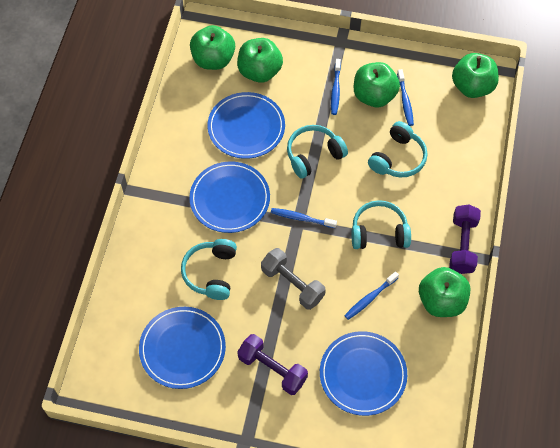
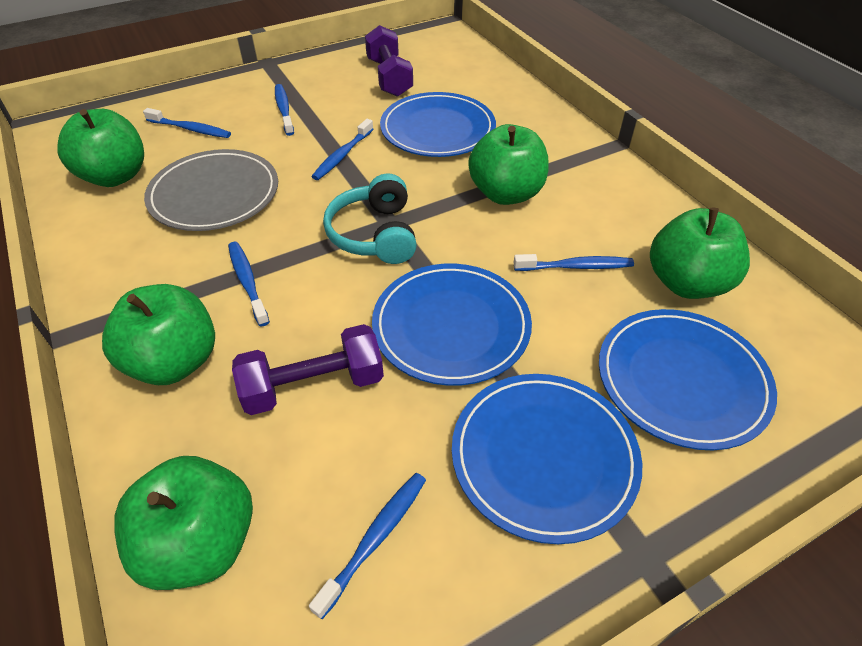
blue toothbrush: [271,208,337,228] [331,59,341,115] [344,271,399,320] [397,69,414,126] = 4 -> [143,108,231,138] [228,242,270,326] [275,84,294,136] [309,473,426,619] [311,119,373,180] [514,254,634,271] = 6
grey dumbbell: [261,248,326,310] = 1 -> none = 0
grey plate: none = 0 -> [144,149,278,231] = 1
turquoise headphones: [181,239,237,300] [287,125,348,179] [352,200,411,249] [368,121,428,178] = 4 -> [323,174,417,264] = 1

